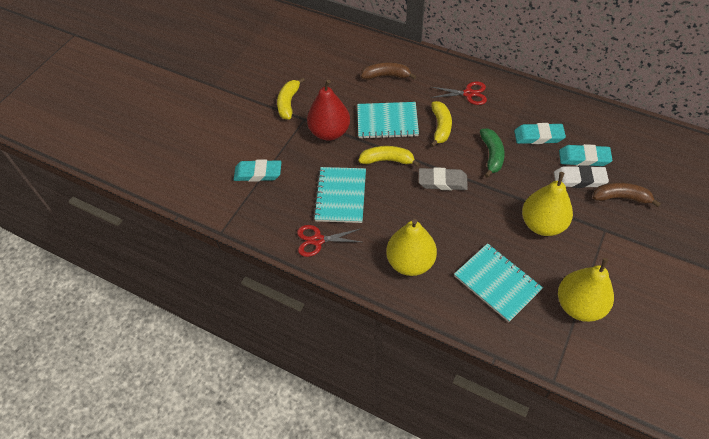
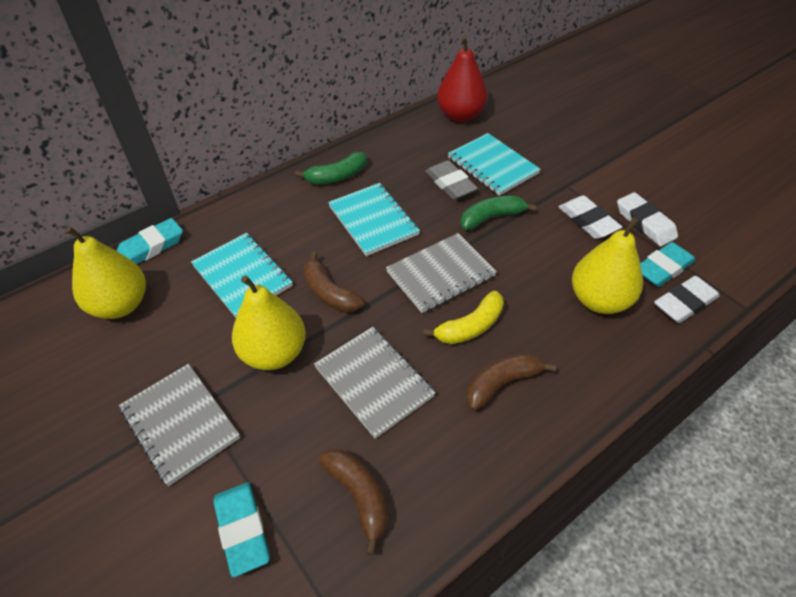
brown banana: [361,62,416,80] [593,182,661,207] = 2 -> [303,252,364,312] [319,449,388,555] [466,353,556,411] = 3
green banana: [480,128,505,178] = 1 -> [295,152,367,184] [461,196,537,230] = 2
grey notebook: none = 0 -> [119,364,240,486] [314,327,436,439] [386,233,497,313] = 3
red scissors: [297,225,362,257] [430,82,487,105] = 2 -> none = 0
white eraser: [554,165,609,188] = 1 -> [559,195,622,239] [617,192,678,246] [654,276,720,323] = 3
yellow banana: [277,77,305,120] [358,146,420,167] [430,101,452,147] = 3 -> [424,291,504,344] = 1

